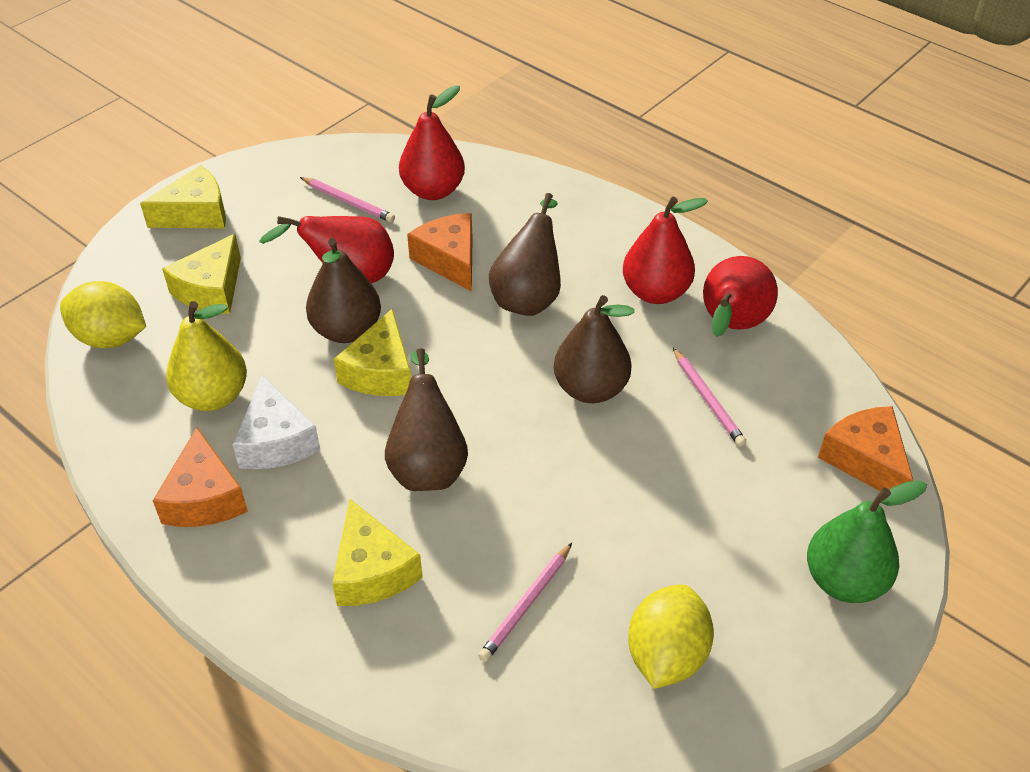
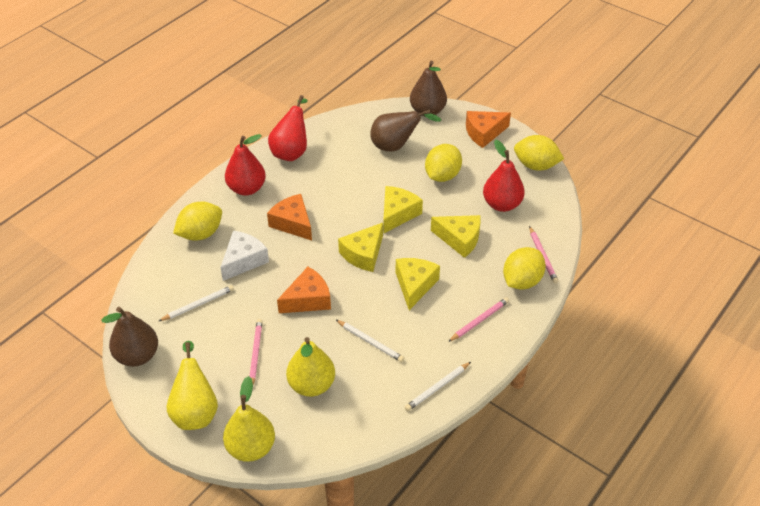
brown pear: [306,238,381,343] [385,348,468,491] [489,193,561,316] [554,295,634,403] = 4 -> [101,307,158,367] [370,110,441,152] [410,61,447,116] = 3
green pear: [807,480,927,603] = 1 -> none = 0
red pear: [259,216,394,283] [399,85,465,200] [623,197,708,304] [703,256,778,337] = 4 -> [225,134,266,196] [268,95,308,161] [483,140,525,212] = 3
white pencil: none = 0 -> [159,285,234,321] [336,320,404,362] [405,362,471,411] = 3
yellow lemon: [60,281,146,348] [628,584,714,689] = 2 -> [173,201,222,240] [425,144,462,182] [503,247,546,290] [514,135,564,171] = 4
yellow pear: [166,301,247,411] = 1 -> [167,341,218,430] [223,376,275,462] [286,337,335,397] = 3

